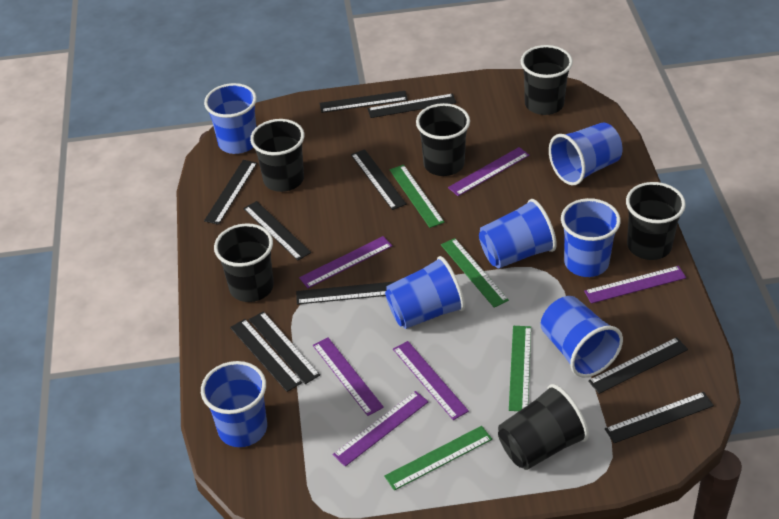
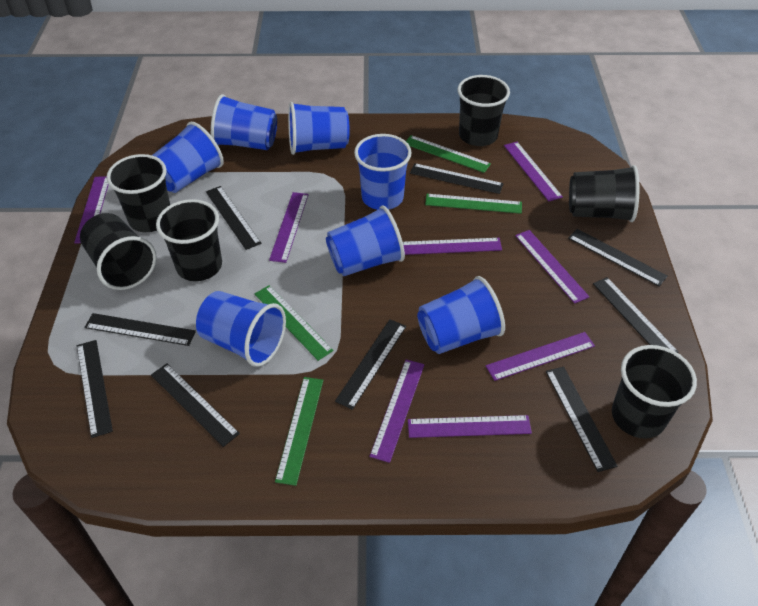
black ruler: [204,160,257,225] [230,319,302,392] [243,201,311,260] [249,311,320,384] [296,281,396,305] [320,91,408,113] [351,149,407,210] [367,94,456,118] [588,337,688,394] [605,392,714,443] = 10 -> [77,340,113,438] [84,313,196,346] [151,364,240,447] [206,186,261,250] [335,319,406,410] [410,163,504,194] [546,367,617,472] [568,229,668,286] [593,277,678,353] = 9
purple ruler: [299,236,392,288] [313,337,384,416] [333,391,428,467] [393,341,469,420] [448,147,530,196] [584,266,686,304] = 6 -> [74,176,109,243] [269,192,309,263] [369,359,425,463] [403,238,502,255] [408,415,532,438] [486,332,595,381] [504,142,563,201] [515,230,590,304] = 8

